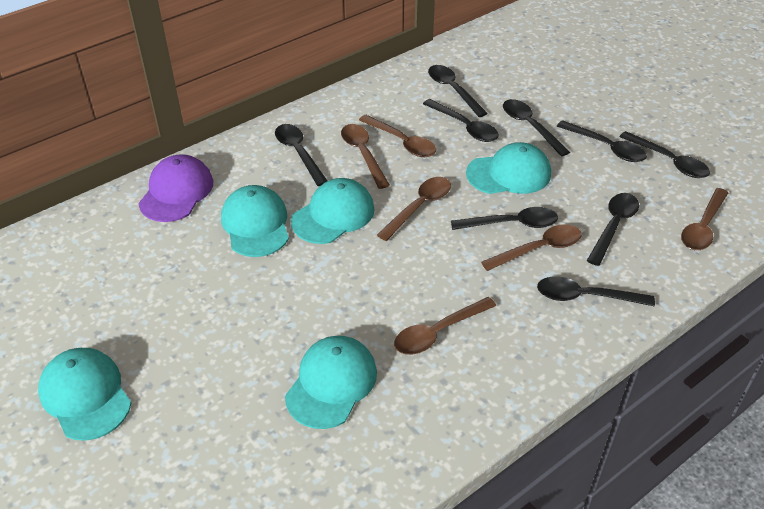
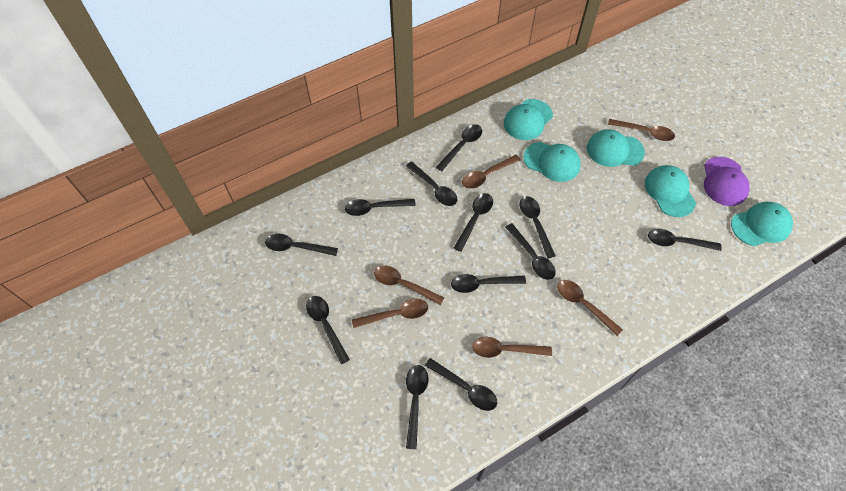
black spoon: [275,124,328,186] [423,99,499,142] [428,65,488,117] [451,207,558,230] [503,99,570,157] [537,276,655,307] [557,120,647,162] [587,193,639,266] [620,131,710,178] = 9 -> [265,234,338,256] [306,296,350,364] [345,199,416,216] [406,161,457,206] [406,365,429,449] [425,358,497,411] [436,124,482,171] [451,274,526,293] [454,193,493,252] [505,223,556,280] [520,196,556,258] [648,229,722,251] = 12

